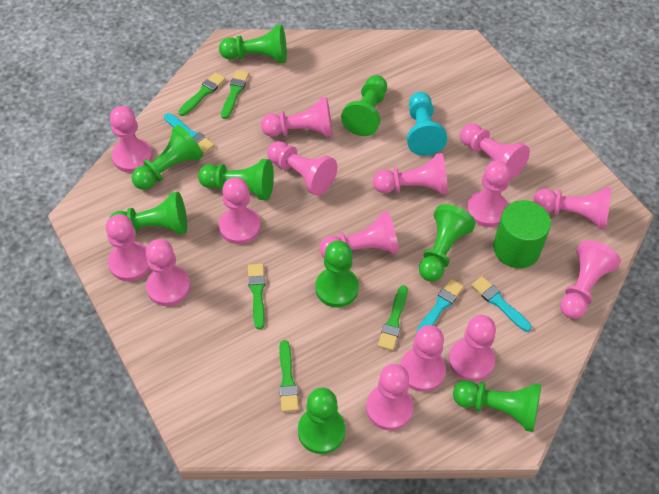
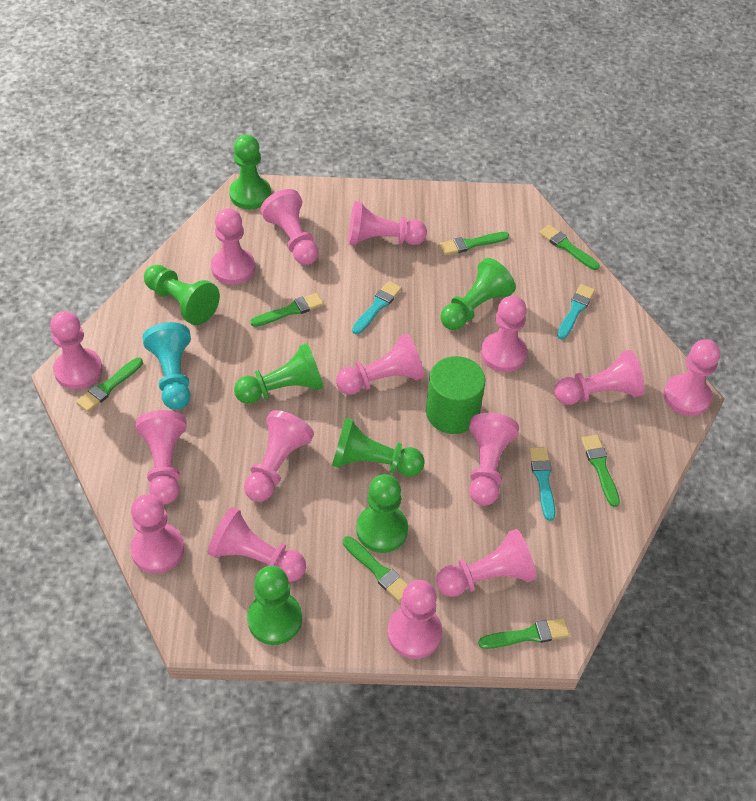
green brush: [178,72,226,116] [221,70,249,119] [248,264,265,329] [279,340,299,412] [378,285,408,351] = 5 -> [76,357,143,412] [250,293,324,327] [343,536,408,602] [440,232,509,255] [478,618,570,649] [539,225,600,270] [581,435,620,507] = 7
green pawn: [109,192,187,234] [132,125,203,190] [198,159,274,200] [219,25,287,63] [298,388,346,454] [315,241,359,307] [341,75,387,136] [419,204,476,281] [453,380,541,432] = 9 -> [144,265,220,325] [229,135,271,209] [234,343,323,404] [247,566,302,645] [332,418,425,477] [356,474,408,553] [440,258,516,330] = 7

